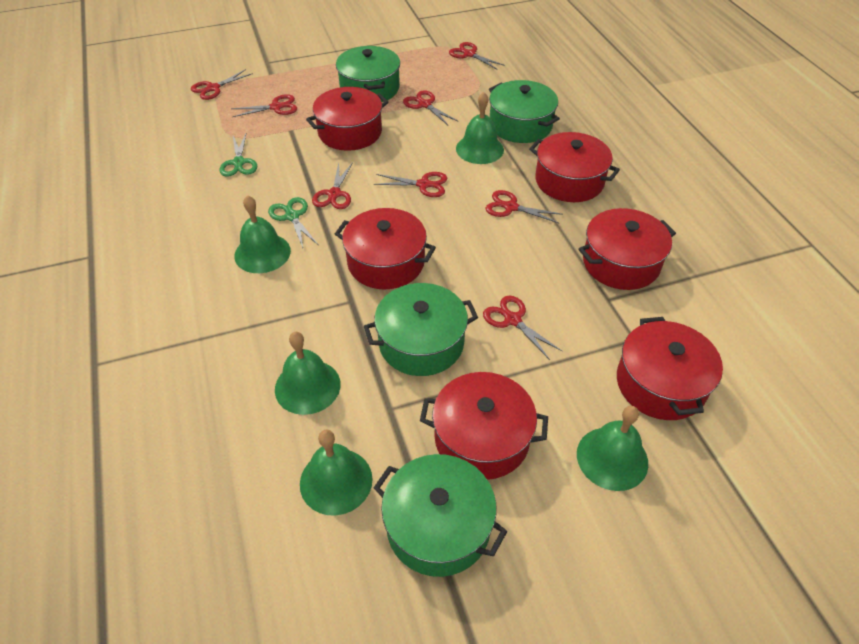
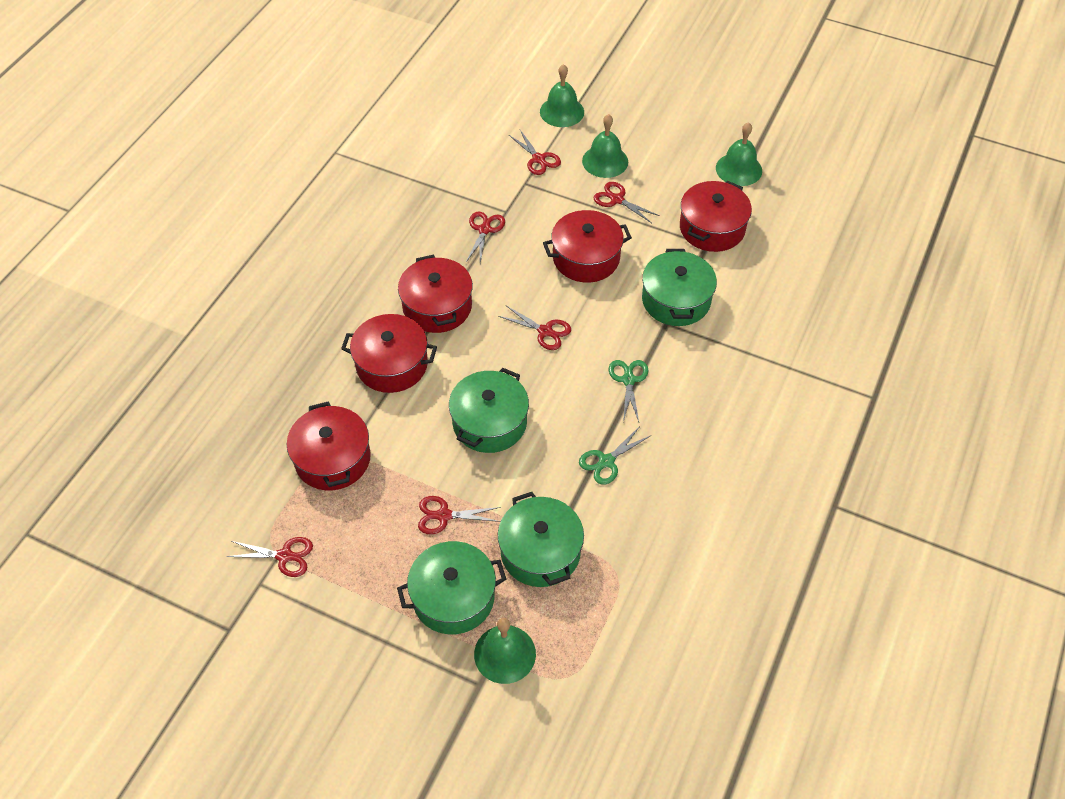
green bell: [234,195,291,273] [275,332,341,415] [300,430,373,516] [456,92,504,164] [577,406,648,491] = 5 -> [474,618,536,684] [540,64,584,127] [582,114,628,178] [716,122,762,186] = 4
red pot: [306,87,389,151] [335,208,436,290] [420,372,548,480] [529,132,620,202] [579,208,676,290] [617,317,723,420] = 6 -> [287,402,371,490] [341,314,437,393] [398,254,473,333] [543,210,632,283] [680,181,752,252] = 5
red scissors: [191,69,253,100] [231,94,297,117] [312,162,353,209] [374,172,447,197] [403,90,459,125] [449,42,505,69] [483,295,562,360] [486,190,563,223] = 8 -> [226,537,313,577] [418,496,500,534] [466,212,505,263] [498,306,571,350] [509,130,561,175] [594,182,660,223] = 6

